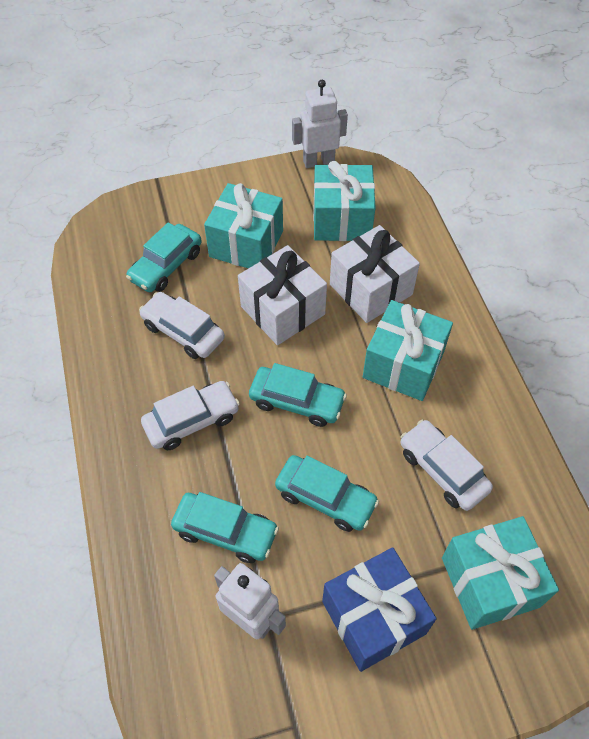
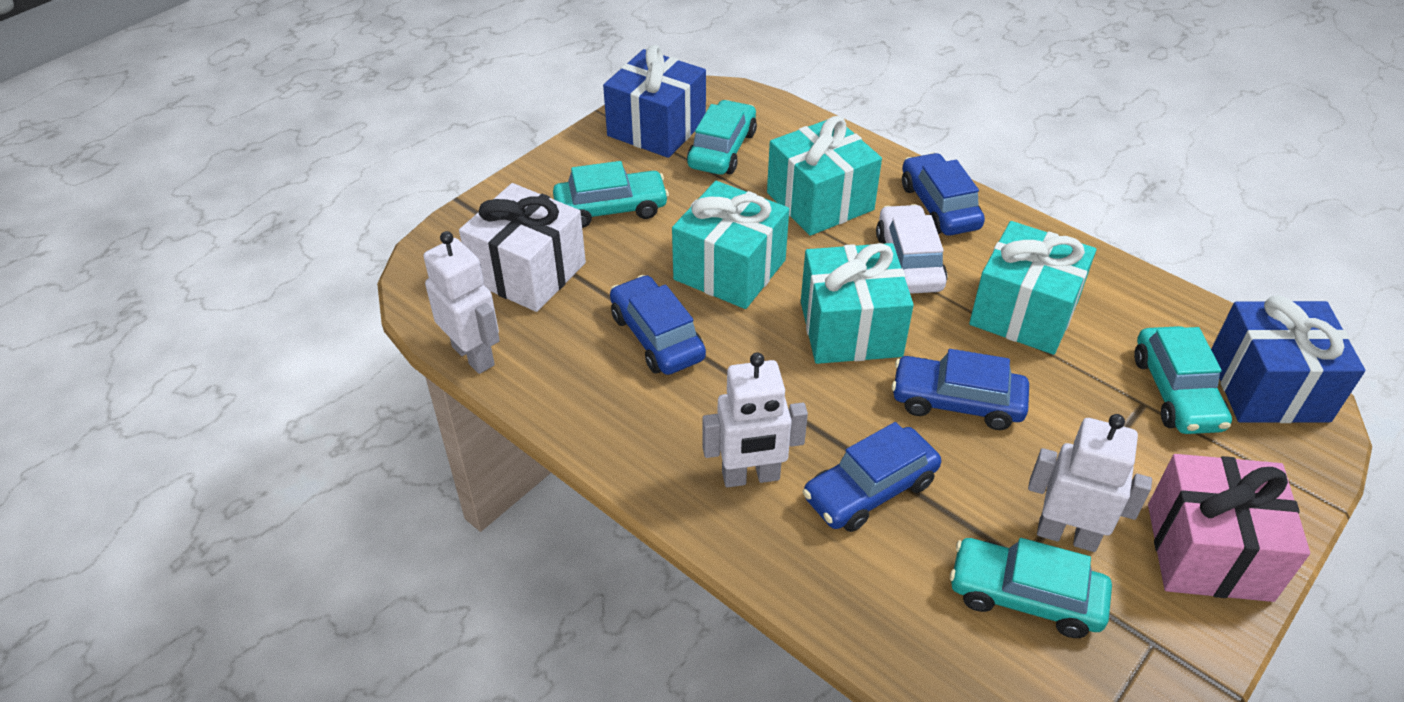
blue car: none = 0 -> [610,275,706,375] [803,422,941,532] [892,349,1029,430] [902,153,985,236] = 4
blue gift: [322,547,437,672] = 1 -> [603,45,706,158] [1211,295,1365,423] = 2
pink gift: none = 0 -> [1148,454,1310,602] = 1
white car: [139,292,225,359] [141,381,240,450] [400,420,493,511] = 3 -> [876,204,947,294] = 1
white gift: [238,245,327,345] [330,225,420,323] = 2 -> [459,183,586,312] = 1
white robot: [214,563,286,639] [292,80,348,168] = 2 -> [423,231,500,374] [702,353,808,488] [1028,414,1152,552] = 3

